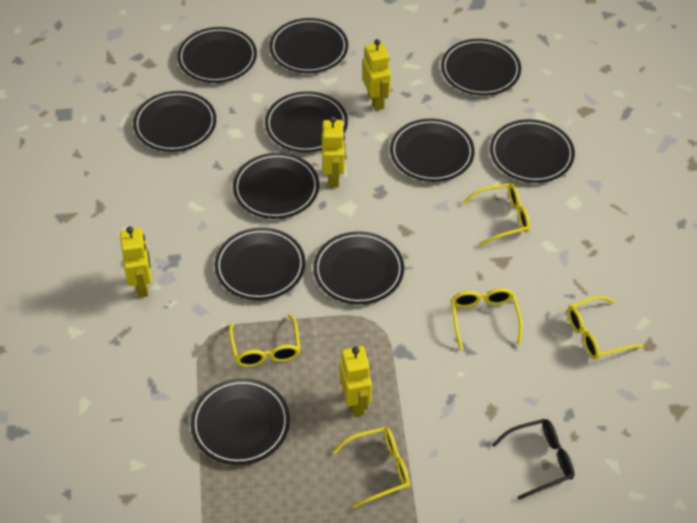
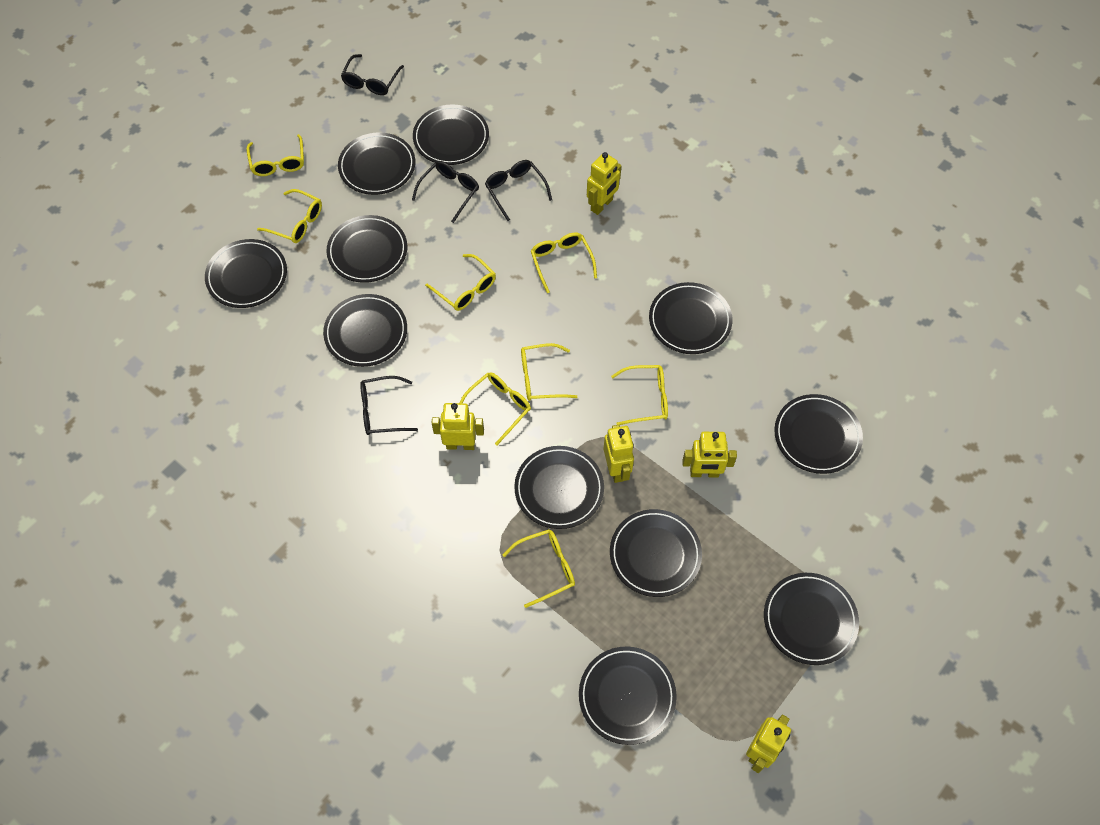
black glasses: [492,419,574,500] = 1 -> [341,54,404,95] [360,376,418,435] [412,161,479,223] [485,160,552,221] = 4
yellow glasses: [229,314,301,367] [333,427,410,508] [451,288,523,350] [463,183,530,246] [567,296,643,360] = 5 -> [246,134,304,176] [257,189,322,243] [425,254,496,311] [460,372,531,445] [503,529,575,608] [521,343,577,401] [531,233,597,293] [611,365,668,425] = 8
yellow robot: [120,226,152,298] [322,116,345,188] [340,346,372,417] [362,39,391,111] = 4 -> [432,403,484,450] [587,152,621,215] [604,425,634,483] [682,432,737,477] [746,715,791,773] = 5

